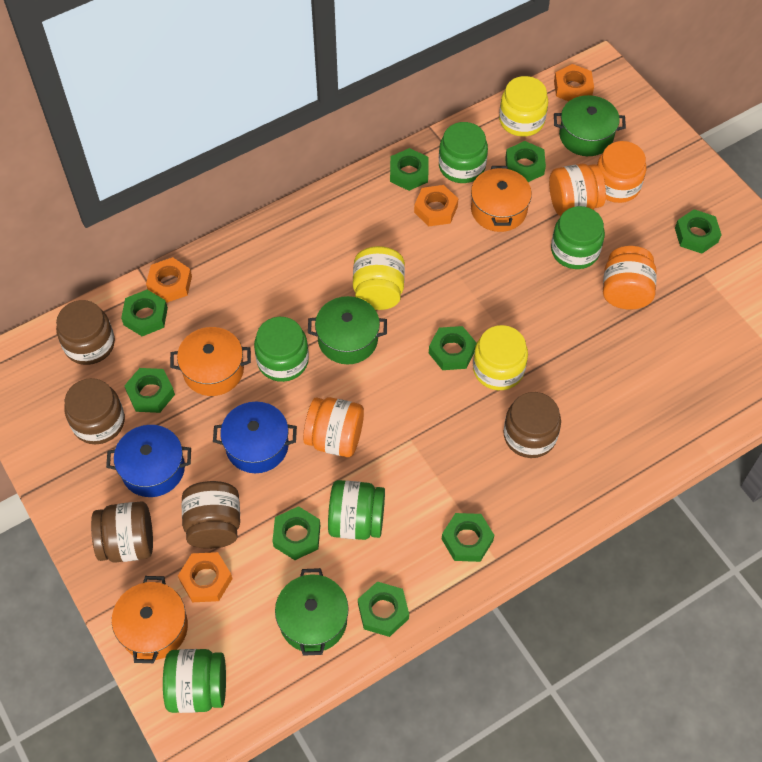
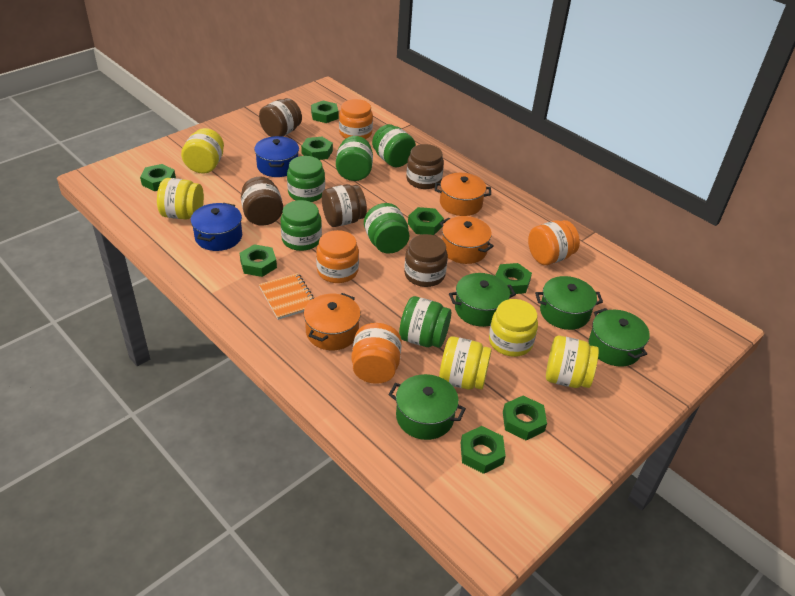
green jar: [163,649,226,713] [254,317,309,382] [328,480,385,540] [439,122,488,183] [551,206,605,269] = 5 -> [281,200,322,251] [287,156,325,202] [336,136,373,181] [364,203,409,254] [372,124,416,167] [399,296,451,348] = 6
green nut: [121,290,168,336] [124,368,175,413] [273,506,320,560] [358,582,409,637] [390,148,428,191] [429,326,477,370] [442,513,494,562] [505,141,546,182] [675,209,722,254] = 9 -> [140,164,176,191] [240,244,277,277] [301,137,333,160] [311,101,338,123] [408,207,444,235] [461,426,506,474] [495,263,532,295] [503,396,547,440] = 8
green pot: [275,568,349,656] [308,296,387,364] [554,95,626,156] = 3 -> [388,374,466,440] [449,273,516,327] [535,276,603,330] [589,308,650,367] = 4
orange notebook: none = 0 -> [259,273,314,320] = 1
orange nut: [146,257,192,303] [178,552,232,602] [414,185,458,226] [554,64,594,101] = 4 -> none = 0
yellow jar: [353,246,405,310] [473,325,528,390] [499,76,548,137] = 3 -> [157,178,204,219] [181,128,224,174] [439,336,492,390] [489,299,538,357] [546,336,599,388] = 5

